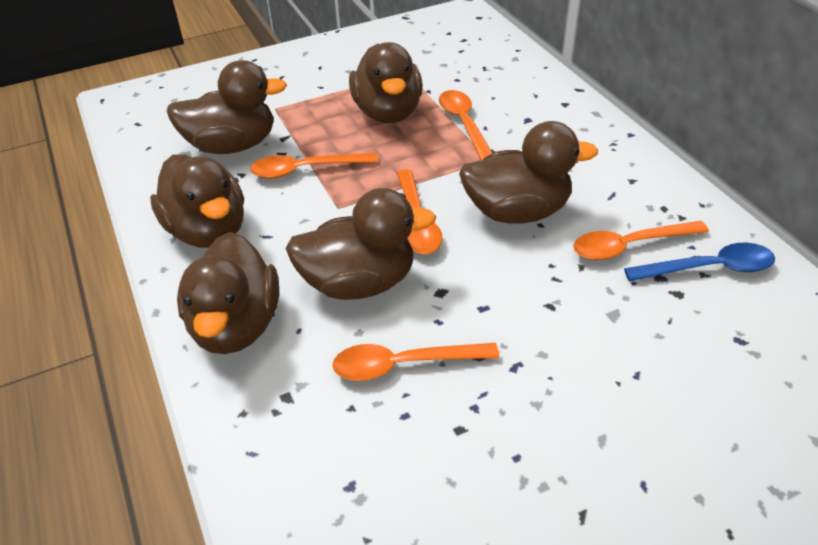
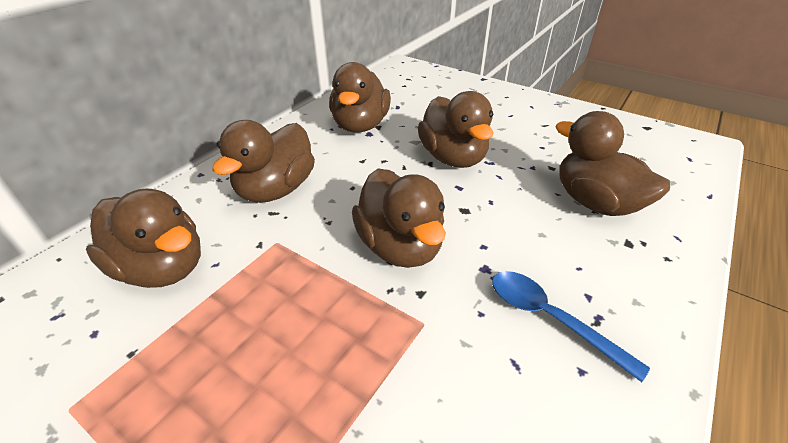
orange spoon: [250,153,378,179] [332,343,499,381] [397,169,443,254] [439,90,492,161] [573,221,709,260] = 5 -> none = 0

